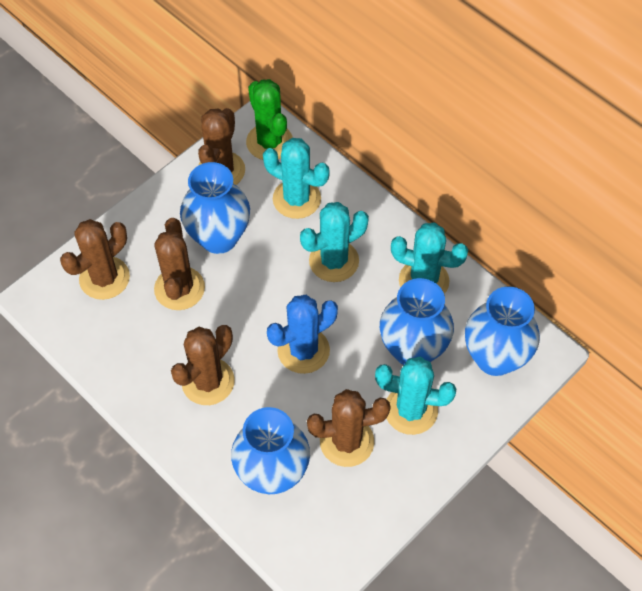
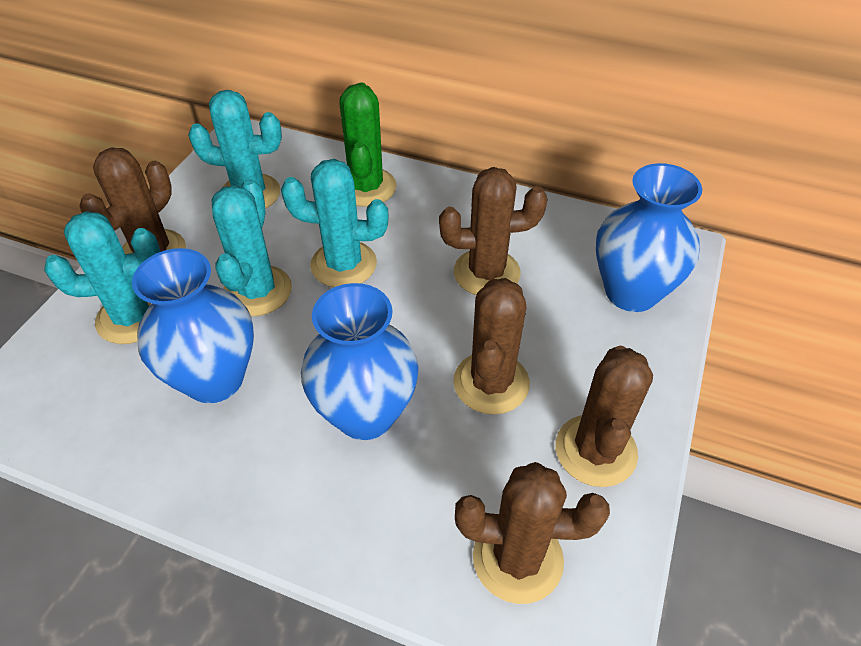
blue cactus: [267,295,338,374] = 1 -> none = 0
blue vase: [180,162,250,254] [231,407,310,494] [380,278,454,365] [465,286,540,376] = 4 -> [132,248,254,403] [301,283,419,440] [596,163,702,312] = 3

